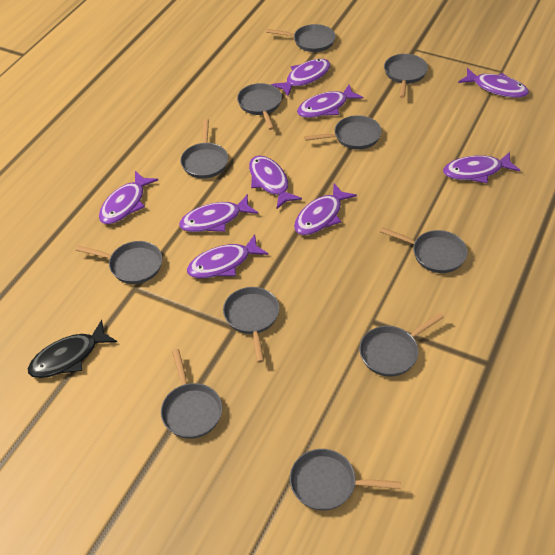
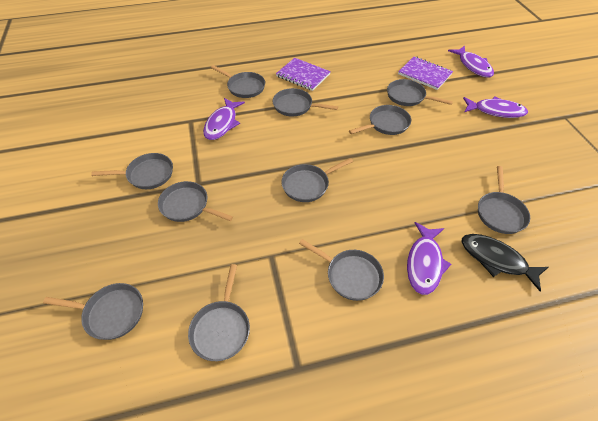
purple fish: [99,171,158,224] [179,194,258,232] [187,234,269,278] [249,156,302,209] [271,59,330,96] [294,184,357,235] [297,85,364,118] [443,152,520,183] [458,68,529,98] = 9 -> [203,98,245,140] [407,222,451,295] [448,46,494,78] [463,96,528,118] = 4
purple notebook: none = 0 -> [276,58,331,91] [398,56,453,90] = 2

